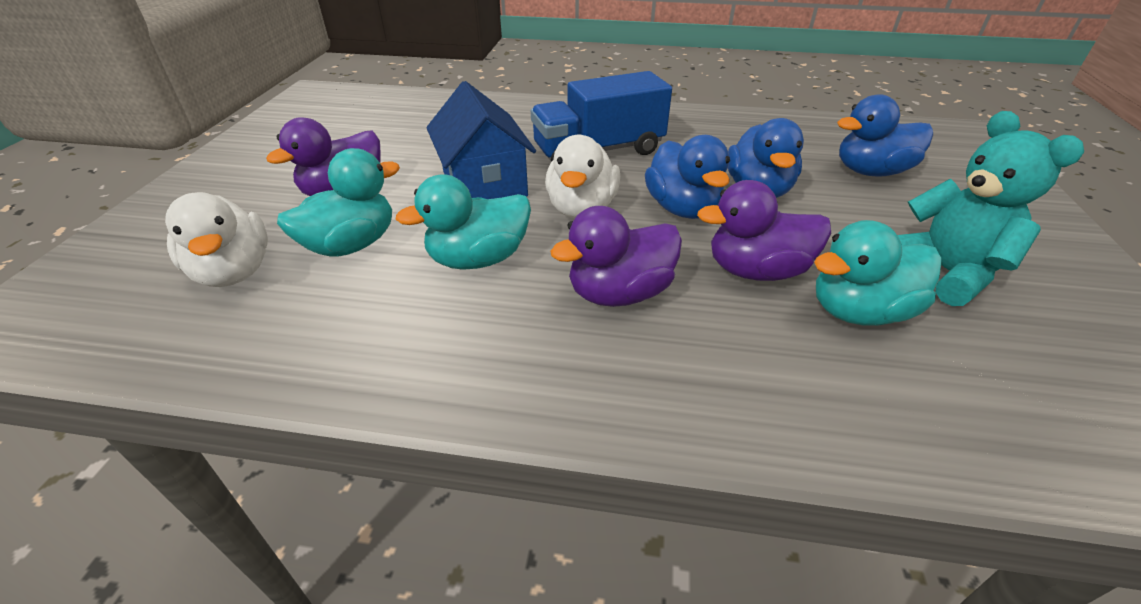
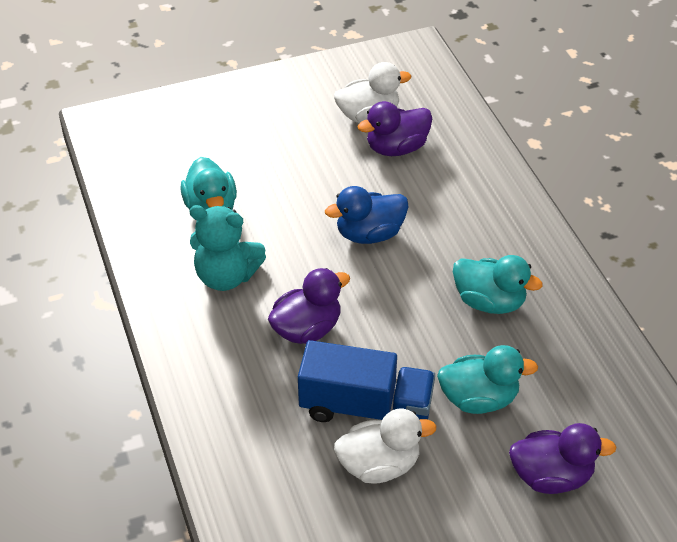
blue duck: [645,135,730,219] [728,118,804,198] [837,94,933,177] = 3 -> [325,186,409,244] = 1
blue house: [426,81,536,199] = 1 -> none = 0

